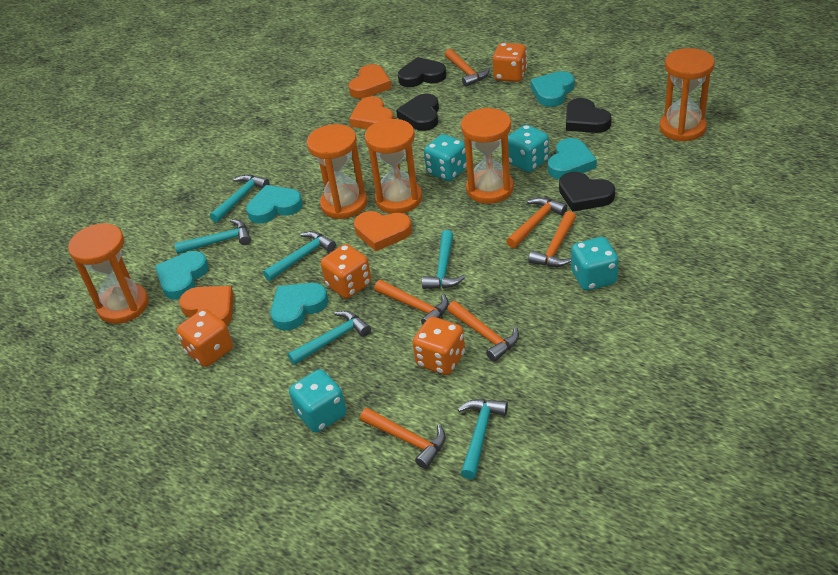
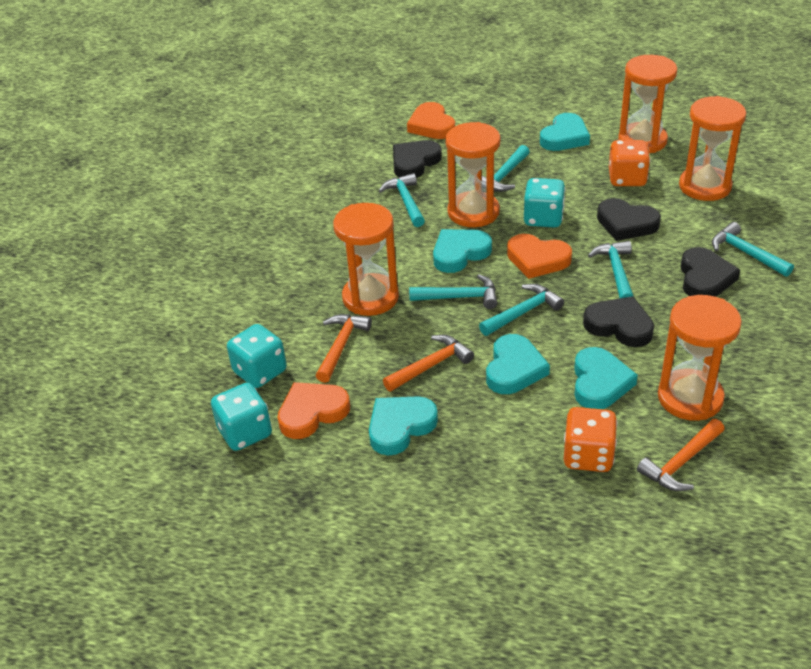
orange dice: [177,309,233,367] [321,244,371,298] [412,317,465,375] [493,43,527,82] = 4 -> [564,407,618,472] [609,140,650,186] = 2
orange hammer: [360,408,446,469] [374,280,449,325] [445,49,490,87] [447,301,519,362] [506,197,567,248] [528,211,576,267] = 6 -> [316,314,372,383] [383,335,474,392] [637,419,725,491] = 3
orange heart: [179,286,234,326] [349,64,392,98] [349,96,394,129] [354,211,412,251] = 4 -> [278,382,350,439] [407,102,455,139] [507,234,572,279] = 3
turquoise dice: [289,369,346,433] [424,134,467,181] [508,125,549,172] [571,237,619,291] = 4 -> [211,383,272,451] [227,324,287,388] [524,178,566,228] = 3

